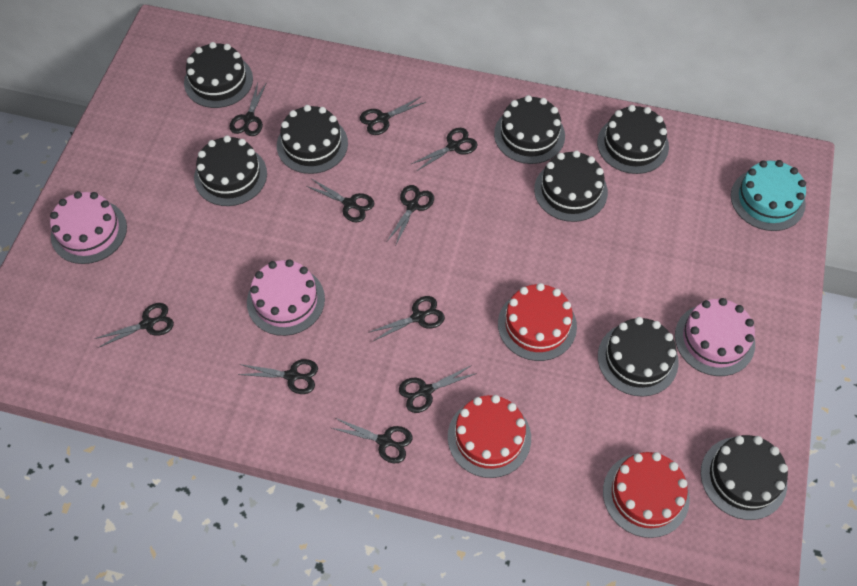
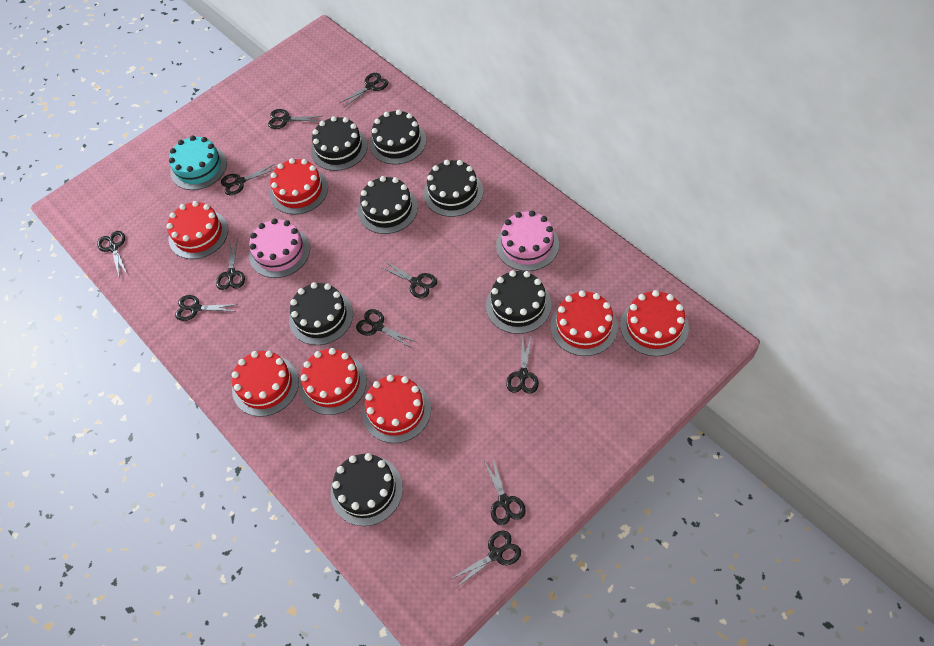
black cake: [184,42,253,108] [194,135,267,206] [277,105,348,174] [494,95,565,164] [534,151,608,222] [597,105,669,174] [598,317,679,397] [701,435,788,520] = 8 -> [289,282,353,345] [311,116,368,171] [331,453,403,526] [358,176,418,234] [369,110,426,165] [424,160,483,217] [486,270,552,334] = 7
black scissors: [94,303,174,348] [229,82,267,136] [238,359,318,394] [306,179,374,222] [332,418,412,463] [360,97,426,135] [368,296,445,342] [387,185,434,245] [399,365,477,413] [412,128,478,171] = 10 -> [97,231,127,276] [175,295,238,321] [216,240,245,290] [221,164,275,195] [268,109,322,129] [340,73,388,107] [356,309,417,348] [380,261,437,298] [451,530,521,588] [484,455,526,525] [506,335,539,394] = 11
pink cake: [50,191,127,264] [247,259,325,336] [675,298,755,376] = 3 -> [249,218,310,278] [496,211,559,271] = 2
red cake: [448,395,531,478] [498,283,577,361] [603,452,690,538] = 3 -> [166,201,228,259] [232,351,299,417] [270,158,328,215] [300,348,367,415] [362,375,431,443] [550,290,618,356] [620,290,689,356] = 7

